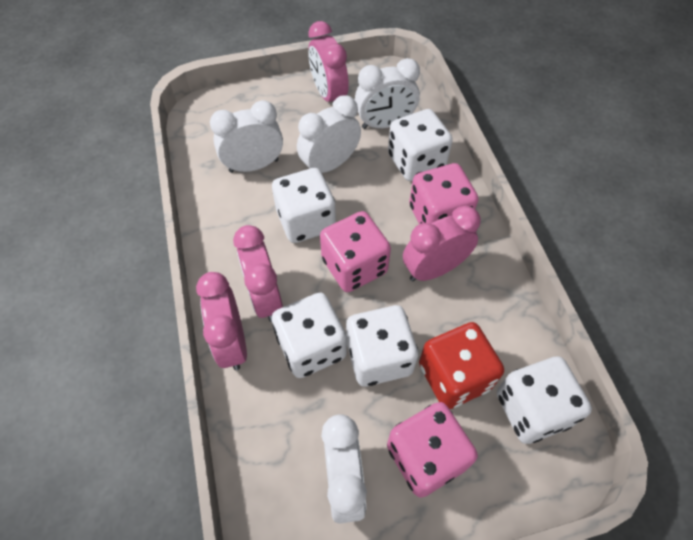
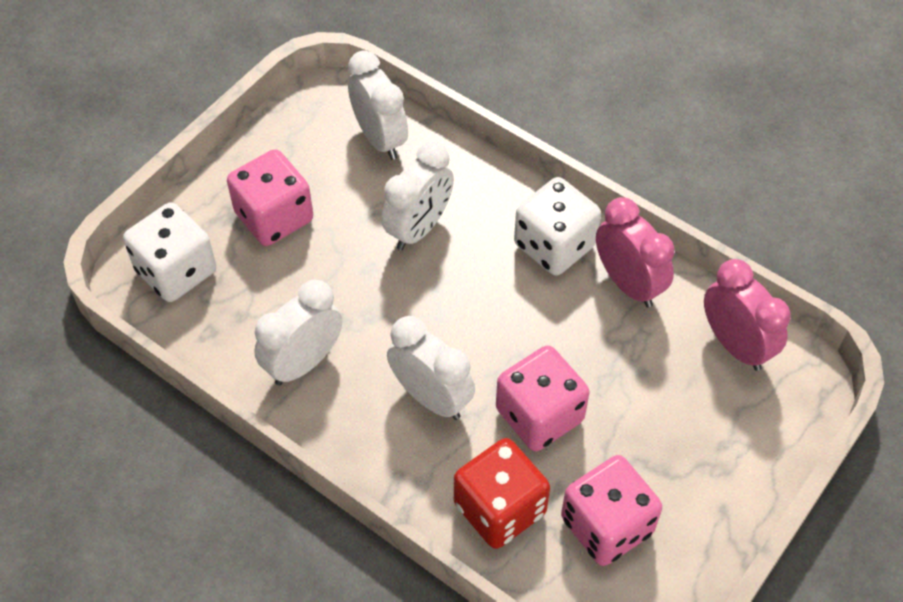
pink clock: [196,272,247,370] [233,225,283,322] [308,21,349,102] [403,205,481,282] = 4 -> [596,197,674,307] [704,259,791,371] = 2
white dice: [272,168,336,243] [272,293,347,378] [346,305,418,387] [388,109,453,181] [497,356,592,444] = 5 -> [123,202,216,302] [514,177,601,276] = 2

